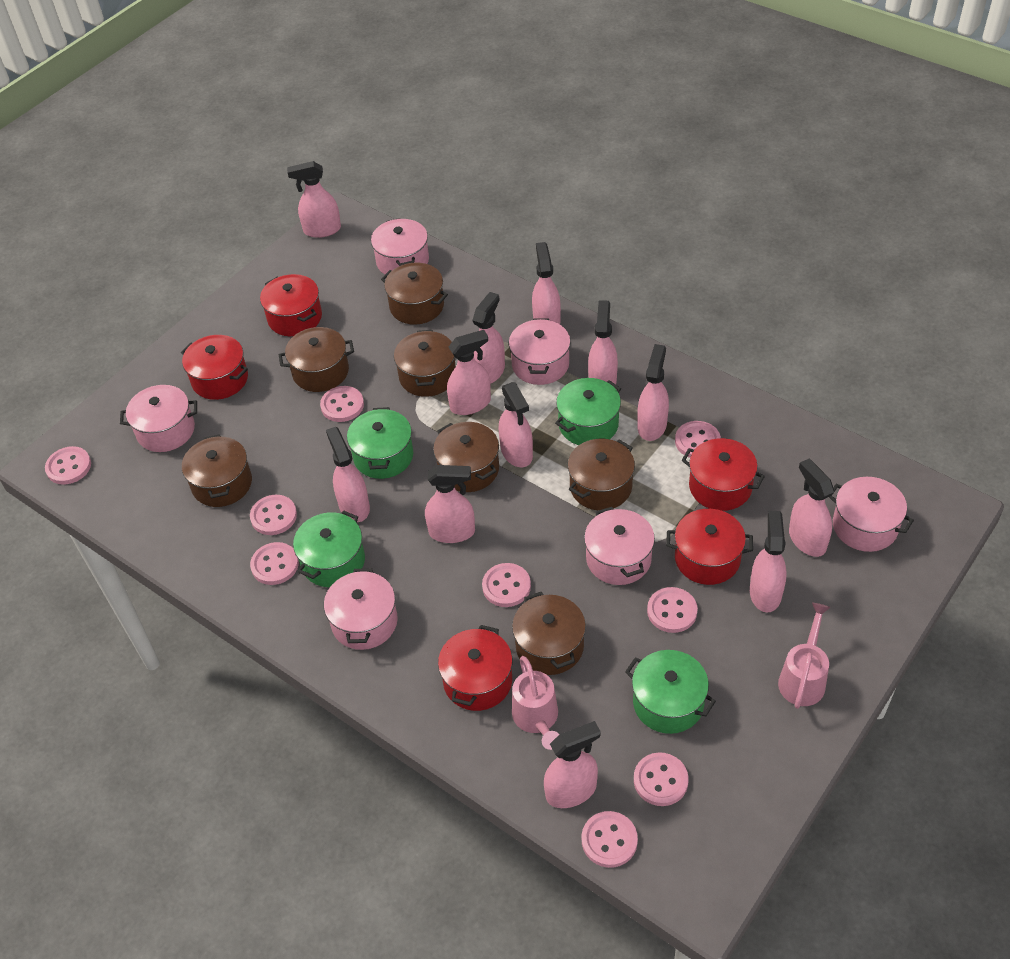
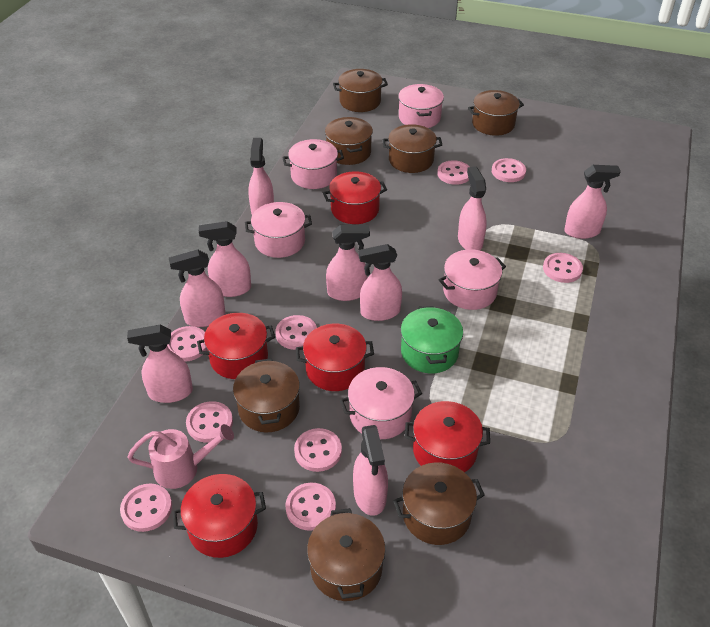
green pot: [293,510,365,587] [347,407,413,479] [555,378,621,445] [625,650,716,734] = 4 -> [401,306,463,373] = 1
pink pot: [120,385,197,452] [324,568,398,650] [371,218,429,275] [509,318,570,385] [584,507,655,585] [829,477,914,552] = 6 -> [245,202,312,258] [282,139,344,189] [340,367,422,439] [398,84,444,128] [439,249,506,310] = 5
pink spray bottle: [287,161,341,238] [326,427,370,522] [425,465,475,543] [447,330,491,415] [472,292,505,384] [499,382,533,467] [532,242,561,324] [544,721,601,808] [588,300,618,384] [637,344,669,441] [750,511,786,612] [789,459,834,557] = 12 -> [127,325,193,403] [169,249,225,327] [199,221,251,297] [248,138,274,215] [326,225,370,301] [353,425,388,516] [358,244,402,321] [458,166,487,250] [564,165,621,239] = 9
pink watering can: [512,656,559,750] [778,603,831,709] = 2 -> [127,424,234,489] = 1

